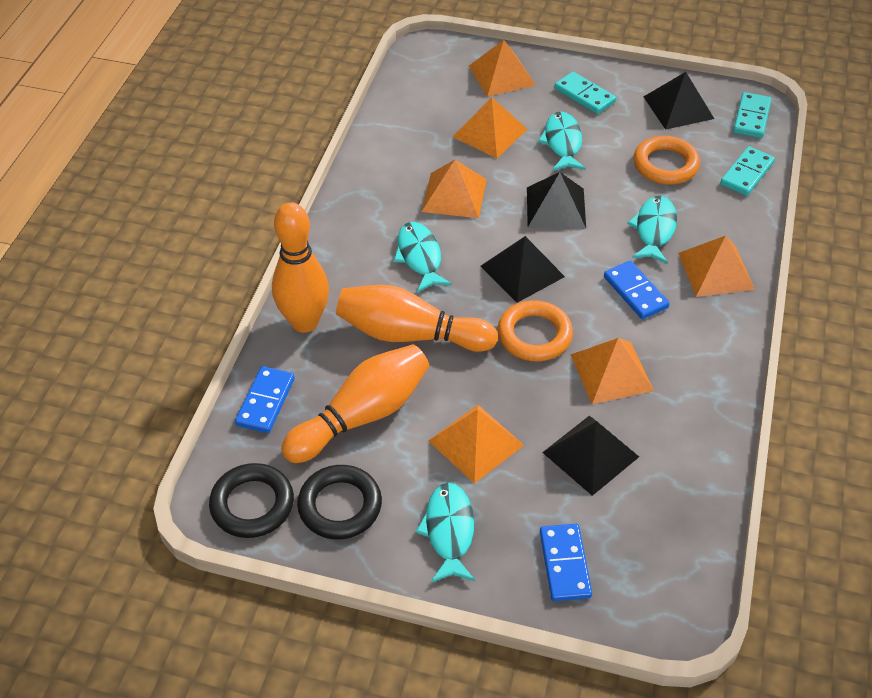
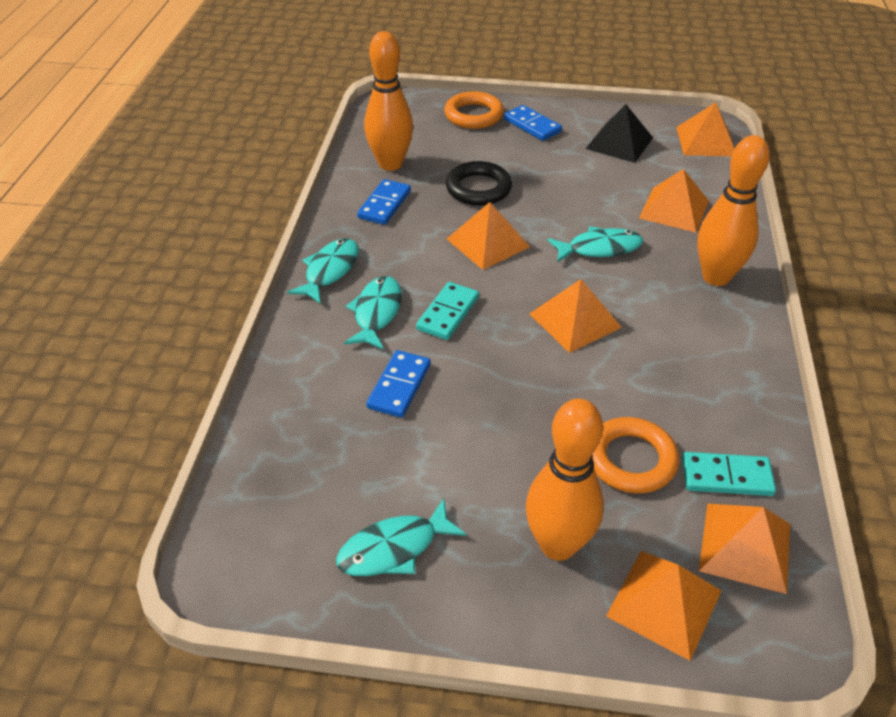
black pyramid: [481,236,565,303] [527,172,586,229] [542,416,639,496] [644,72,714,130] = 4 -> [585,104,653,163] = 1
black ring: [209,463,294,538] [297,465,382,539] = 2 -> [446,161,512,206] = 1
turquoise domino: [554,72,616,114] [720,146,775,196] [733,92,772,138] = 3 -> [416,282,479,340] [682,452,776,496] = 2

